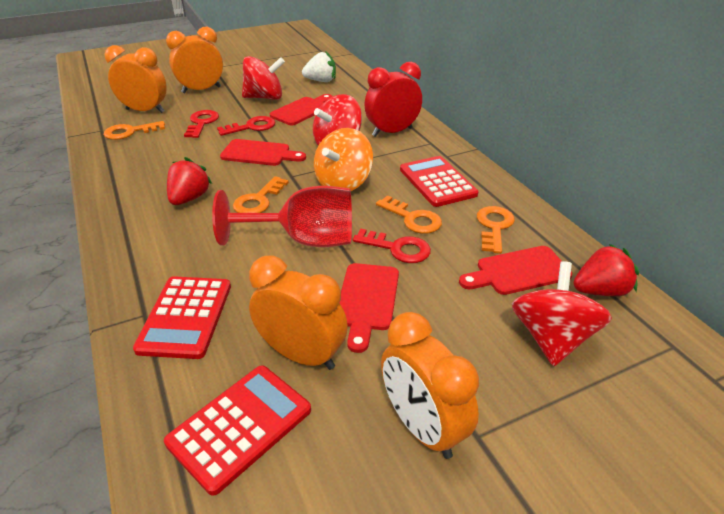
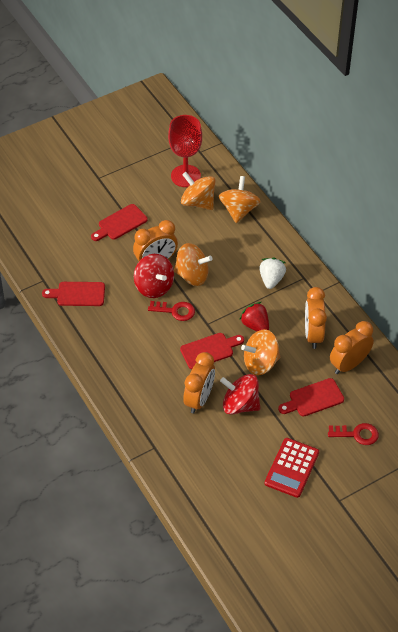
orange key: [104,121,165,140] [233,176,289,213] [376,196,442,234] [477,206,515,254] = 4 -> none = 0
orange spinning top: [314,128,373,191] = 1 -> [174,243,213,286] [181,172,216,210] [219,176,261,223] [241,329,280,375] = 4
red calculator: [133,276,231,359] [164,365,311,496] [400,156,478,207] = 3 -> [265,438,319,498] = 1
red clock: [364,62,422,137] = 1 -> none = 0
red key: [184,110,219,138] [217,116,275,136] [353,229,431,263] = 3 -> [148,301,195,321] [328,423,379,445] = 2
red spinning top: [242,56,285,100] [313,94,362,145] [512,261,612,367] = 3 -> [134,254,174,298] [220,374,260,415] = 2
red strawberry: [167,157,212,205] [573,244,639,296] = 2 -> [239,302,269,331] = 1

